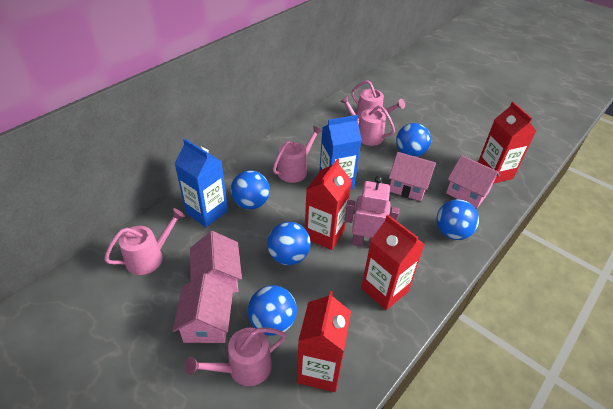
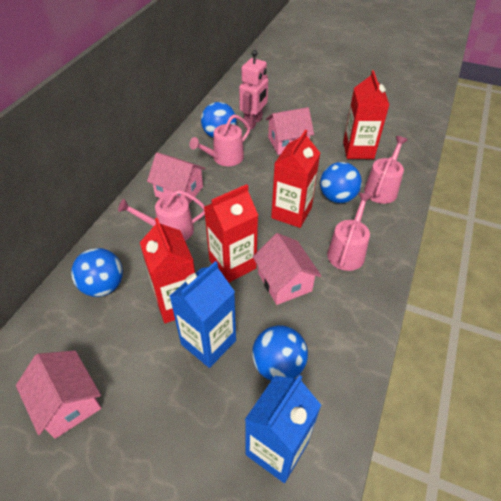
blue ball: [231,170,270,209] [248,285,297,335] [267,222,311,265] [396,123,431,157] [436,199,479,240] = 5 -> [71,248,123,297] [201,102,237,138] [252,325,308,381] [320,162,362,203] = 4
pink watering can: [104,208,185,275] [185,327,286,386] [273,125,322,183] [340,96,395,146] [351,80,405,120] = 5 -> [118,190,205,241] [189,114,250,166] [327,193,372,271] [364,136,408,204] = 4

